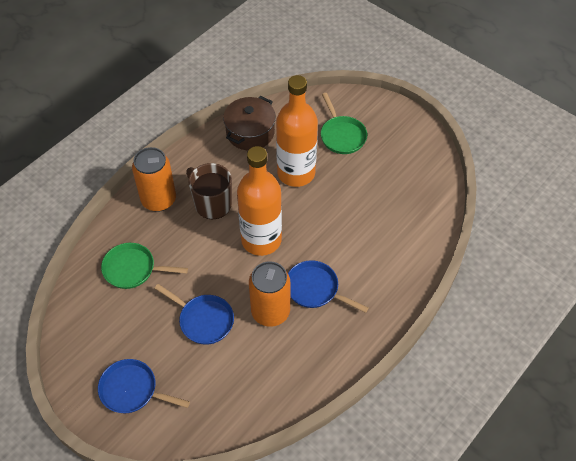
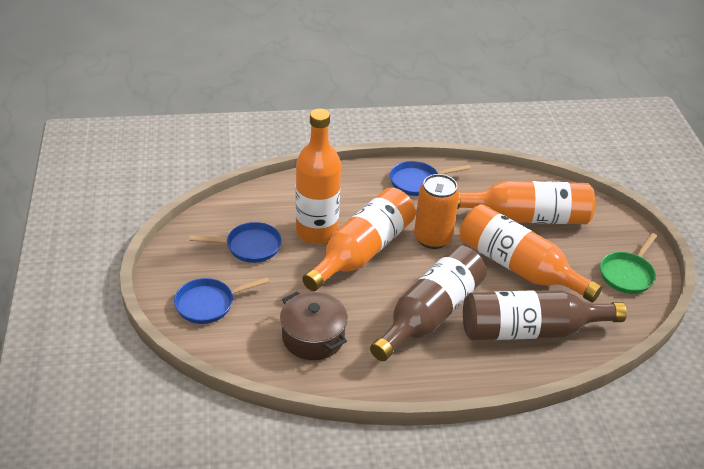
brown bottle: none = 0 -> [370,245,487,361] [463,290,627,340] = 2
brown mug: [186,163,232,219] = 1 -> none = 0
green pan: [101,243,188,289] [321,93,367,154] = 2 -> [600,233,657,294] = 1
orange bottle: [237,146,282,256] [276,75,318,187] = 2 -> [295,108,341,244] [302,187,415,291] [457,181,595,224] [460,204,602,303] = 4
orange can: [132,147,176,212] [249,261,290,327] = 2 -> [414,174,459,249] = 1

